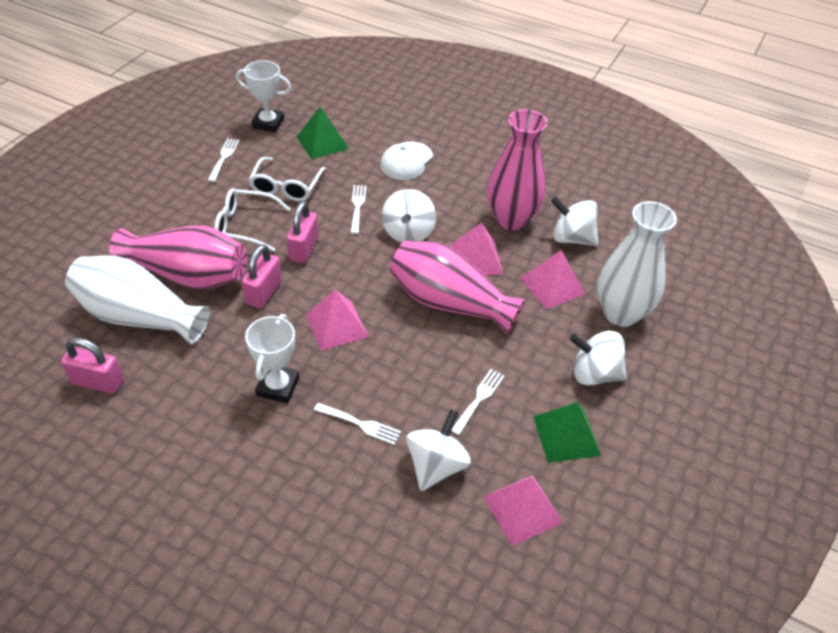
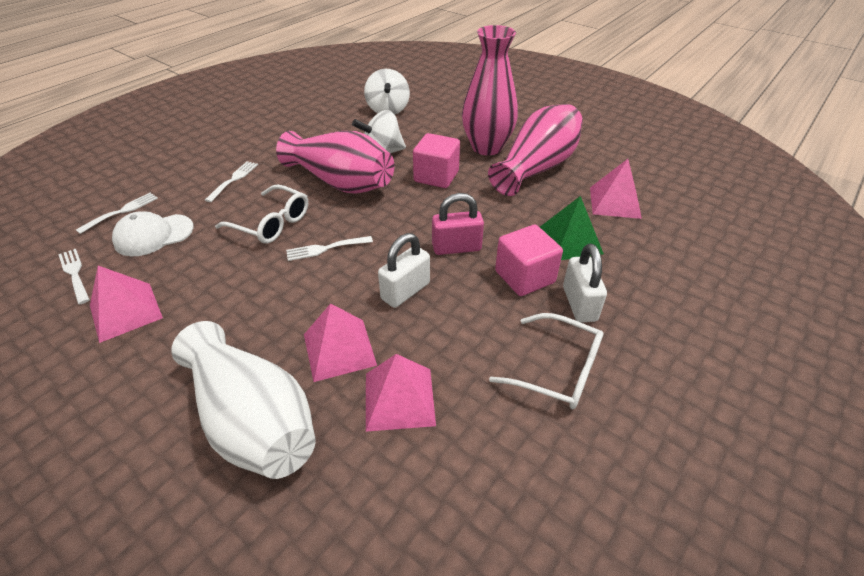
green pyramid: [297,106,349,159] [533,402,601,463] = 2 -> [540,196,604,260] = 1
pink cube: none = 0 -> [413,133,460,188] [495,225,563,296] = 2
pink padlock: [61,337,124,394] [242,244,282,308] [286,201,318,263] = 3 -> [432,193,484,255] = 1
white padlock: none = 0 -> [378,233,430,308] [563,244,607,323] = 2
white spinning top: [382,189,436,243] [406,409,471,491] [551,196,598,246] [570,331,627,386] = 4 -> [352,110,406,153] [364,69,410,115] = 2
white trophy: [236,60,292,132] [245,314,299,403] = 2 -> none = 0
white vase: [65,255,210,345] [597,201,677,327] = 2 -> [171,321,316,479] = 1

